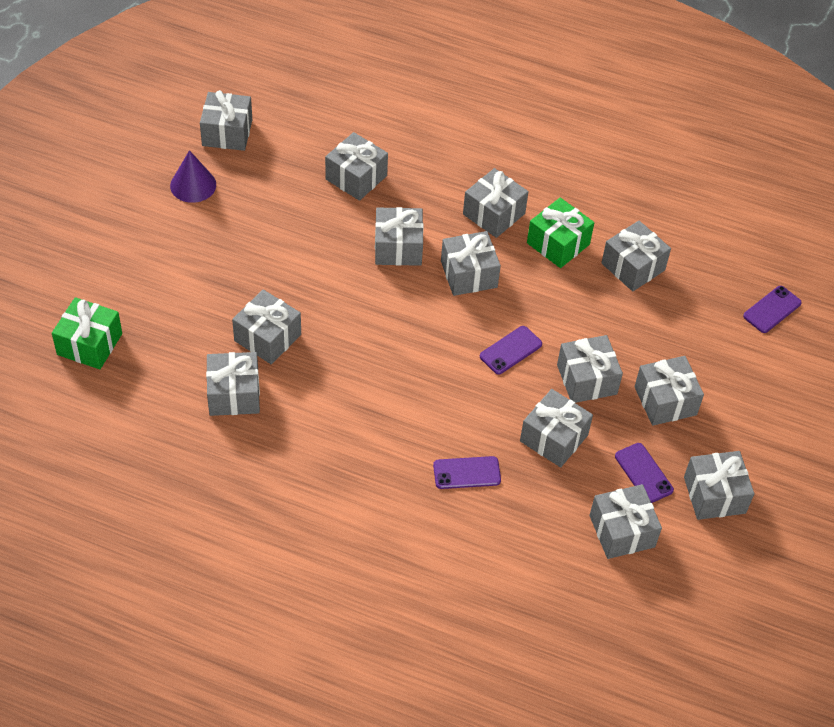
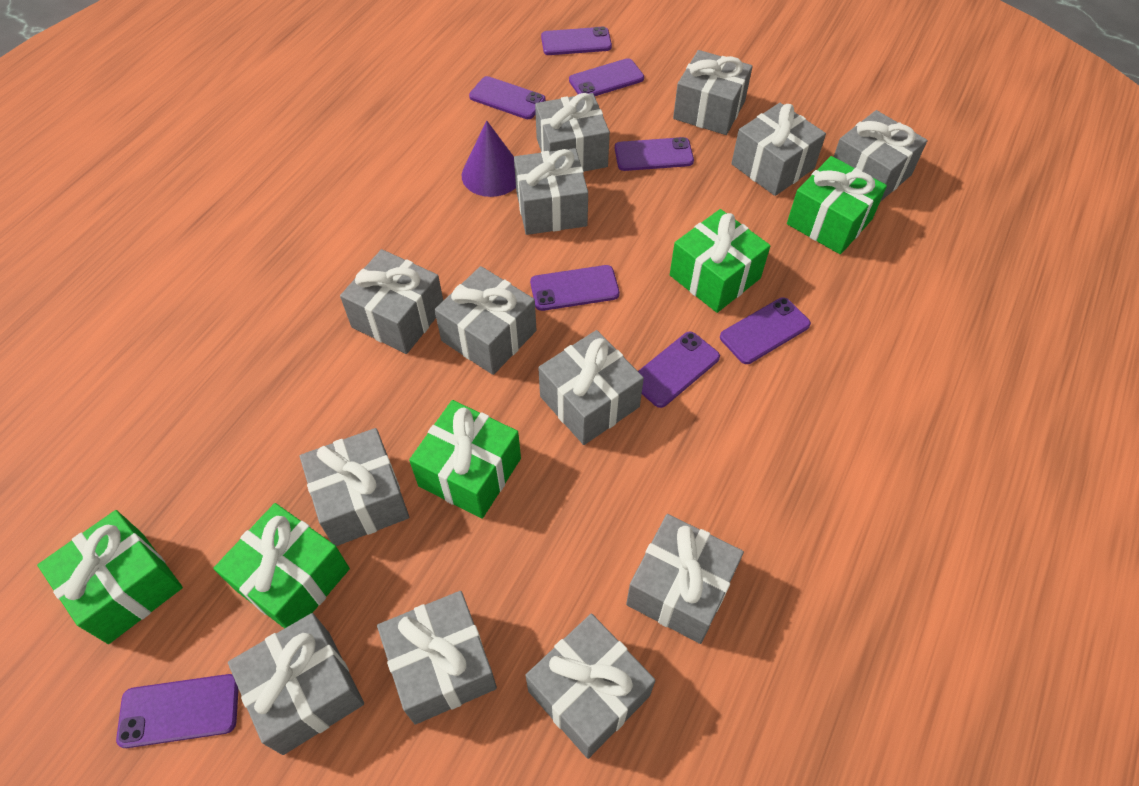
green gift: [52,297,122,369] [527,198,594,268] = 2 -> [37,510,183,644] [214,503,350,629] [409,400,521,519] [670,209,770,313] [787,156,887,254] = 5
purple phone: [433,456,501,489] [480,326,542,374] [615,443,674,503] [743,286,802,333] = 4 -> [116,674,239,748] [469,76,546,119] [530,265,620,311] [541,27,612,55] [569,58,644,96] [615,137,694,171] [638,332,720,408] [720,297,811,364] = 8

